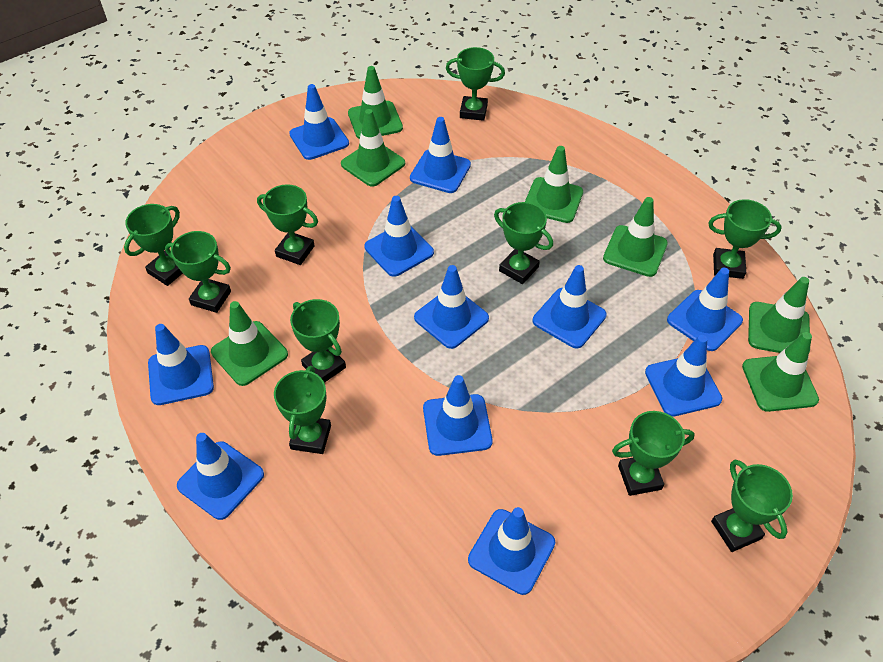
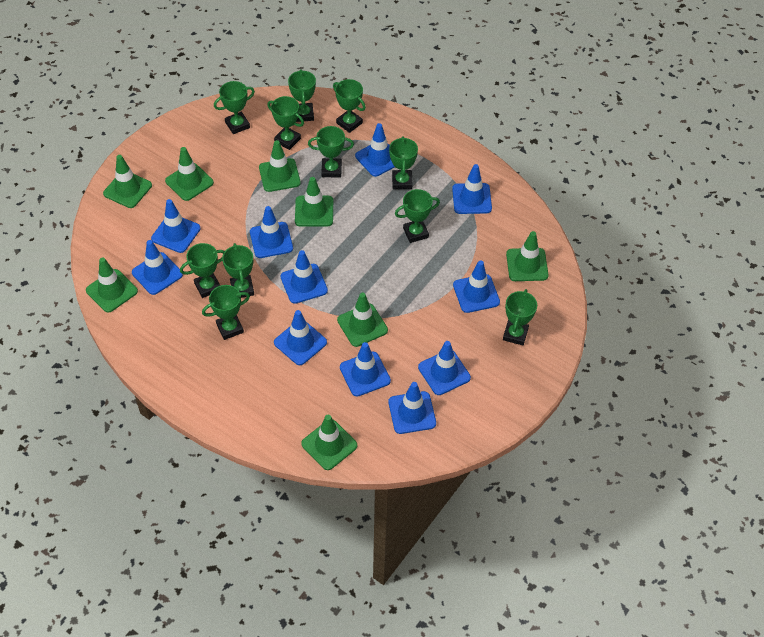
green traffic cone: [211,301,288,386] [341,109,405,187] [348,66,403,139] [525,146,583,223] [603,197,668,277] [742,332,819,412] [748,277,810,353] = 7 -> [86,257,138,313] [103,155,152,208] [165,147,214,201] [259,140,301,192] [295,177,333,226] [301,415,358,470] [337,293,388,347] [506,231,549,281] = 8
green trophy: [124,204,183,286] [165,231,231,313] [257,184,318,265] [274,366,331,454] [290,299,346,383] [446,47,505,121] [494,202,553,284] [612,411,695,496] [708,199,782,279] [711,459,793,552] = 10 -> [180,243,225,298] [202,285,250,340] [214,81,255,134] [222,243,254,298] [267,96,304,150] [288,70,316,122] [308,126,354,178] [333,79,366,133] [389,136,418,189] [395,189,440,243] [503,289,537,345] = 11

